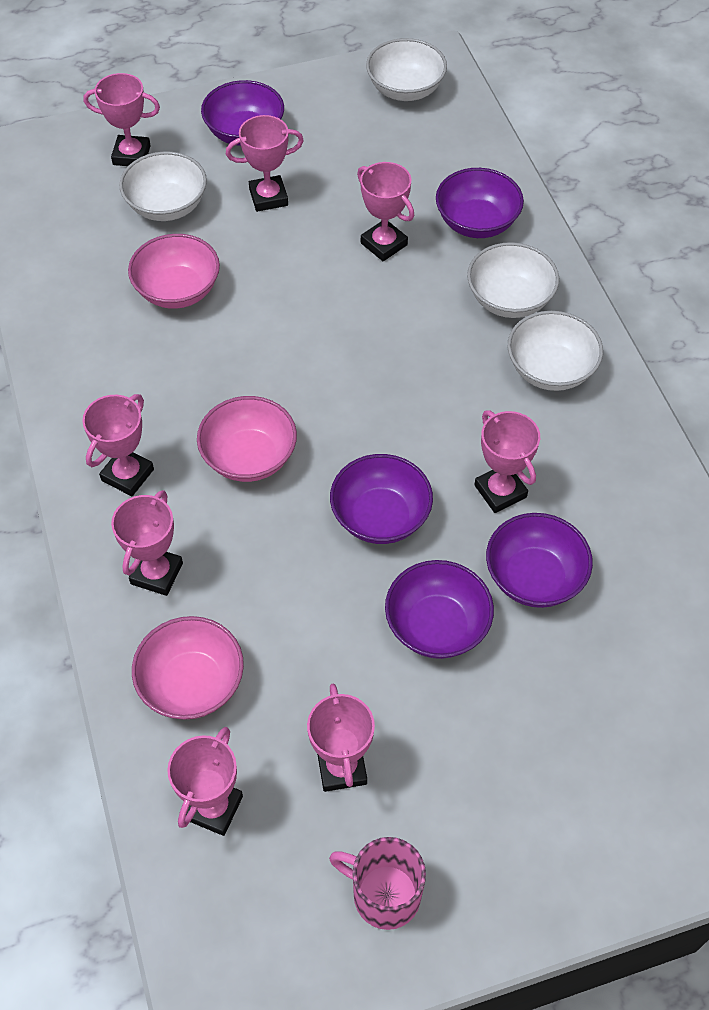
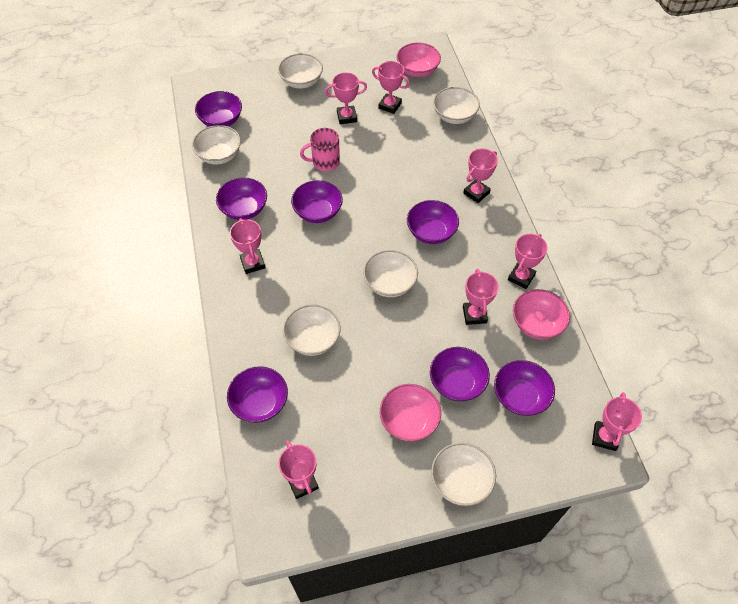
purple bowl: [201,80,284,146] [330,454,433,544] [385,560,494,659] [436,168,524,238] [486,513,593,608] = 5 -> [195,91,242,127] [216,177,267,220] [227,366,288,423] [291,180,343,223] [407,200,459,244] [430,347,490,401] [494,360,555,416] = 7
white bowl: [119,151,207,221] [366,38,447,101] [467,242,559,318] [508,311,603,391] = 4 -> [192,125,241,165] [278,53,323,89] [283,304,340,356] [363,250,418,297] [431,443,496,506] [433,87,480,124] = 6

